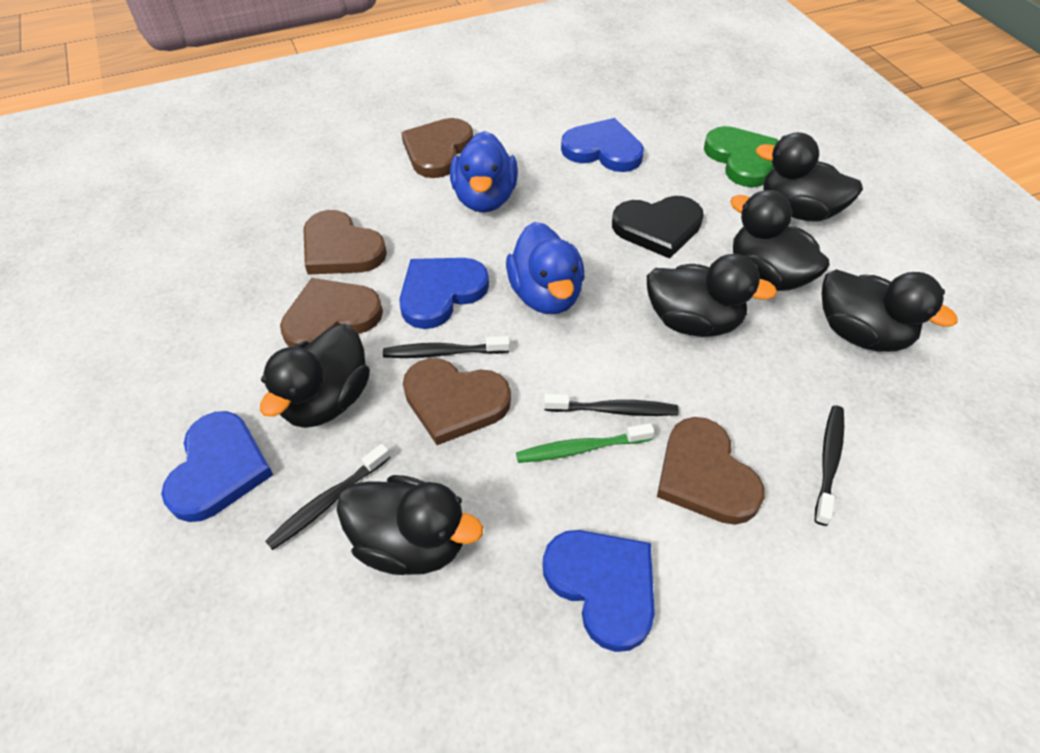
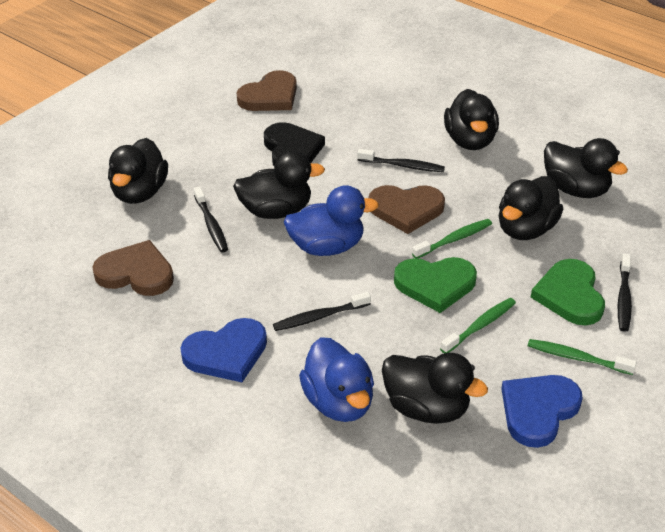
blue heart: [161,411,273,522] [399,258,489,329] [543,530,655,652] [561,118,644,172] = 4 -> [180,318,267,382] [501,375,583,448] = 2
brown heart: [280,278,383,347] [303,210,387,275] [401,118,473,178] [403,358,511,445] [657,417,765,525] = 5 -> [92,240,174,296] [237,70,297,111] [368,185,445,234] = 3
green heart: [704,126,778,187] = 1 -> [394,257,477,313] [531,259,605,325] = 2
green toothbrush: [516,423,654,463] = 1 -> [412,219,492,259] [440,298,516,353] [528,339,637,375] = 3

